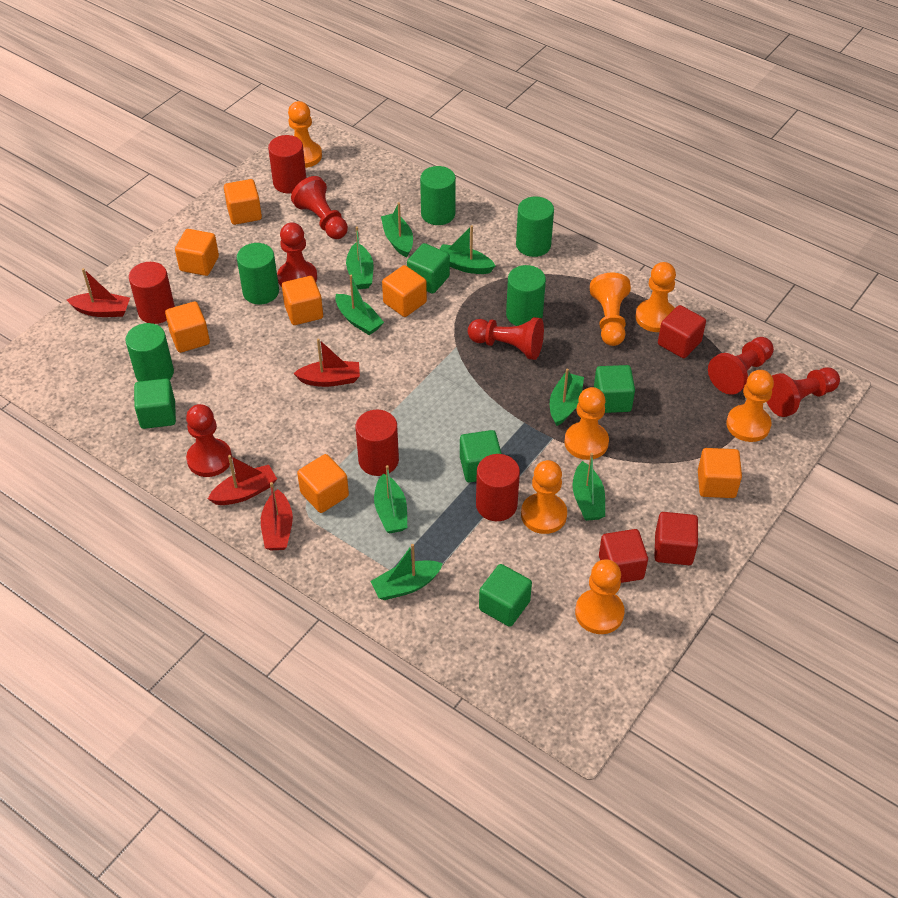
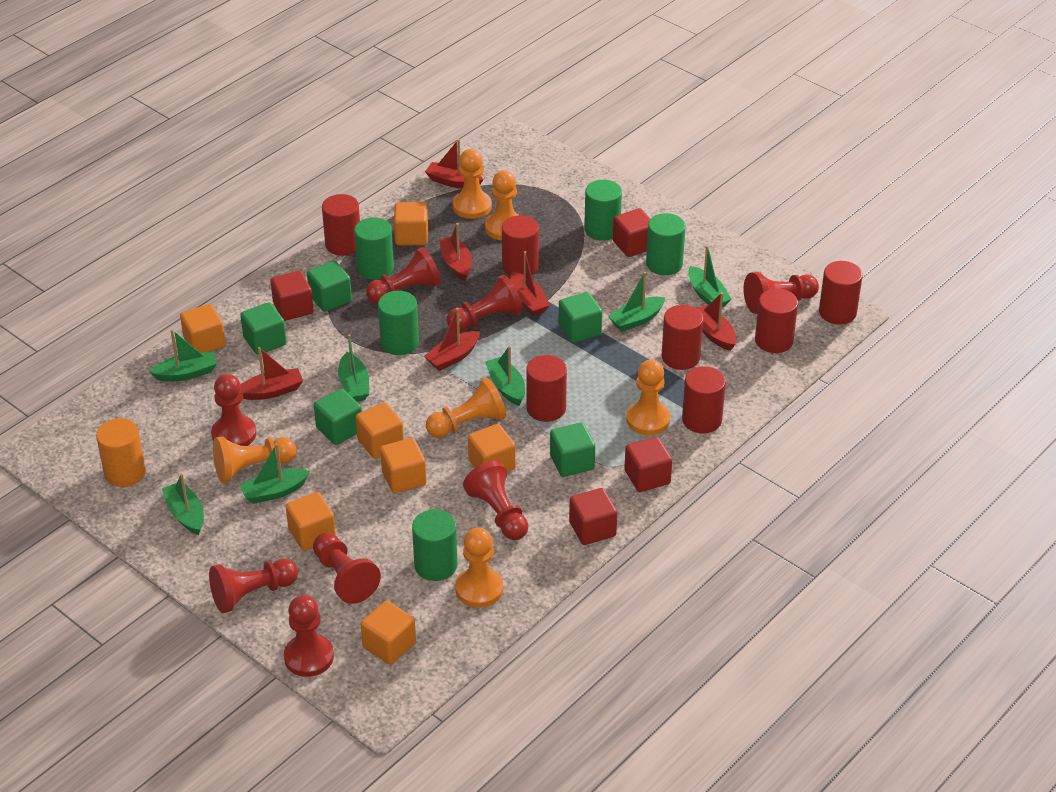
green boat: [335,275,384,335] [346,227,374,289] [370,544,443,600] [374,465,407,533] [381,202,413,258] [440,225,496,274] [550,369,584,426] [573,453,605,521] = 8 -> [149,329,217,382] [162,473,204,535] [240,443,310,504] [338,334,369,401] [485,346,525,406] [608,272,665,332] [688,246,732,307] = 7
orange cylinder: none = 0 -> [96,418,146,487] = 1
orange pawn: [288,101,322,168] [521,460,567,534] [564,387,609,460] [575,559,625,634] [590,273,631,346] [635,262,676,332] [726,370,774,442] = 7 -> [213,437,297,483] [426,378,506,438] [453,149,492,219] [455,527,503,608] [485,170,518,240] [626,359,671,435] = 6
red boat: [67,268,130,317] [208,455,277,505] [261,482,293,550] [293,339,360,387] = 4 -> [241,347,303,400] [424,308,480,371] [425,139,484,189] [439,223,472,281] [510,251,550,316] [697,292,737,351] = 6
red cube: [599,529,648,583] [654,512,698,565] [658,305,706,358] = 3 -> [271,271,313,321] [569,488,617,545] [613,208,650,257] [624,437,672,492] = 4
red cylinder: [129,262,175,324] [268,135,306,193] [355,410,399,476] [476,454,520,521] = 4 -> [322,194,360,256] [502,215,539,276] [526,355,567,422] [662,305,703,370] [682,366,726,433] [755,289,798,353] [819,261,863,324] = 7
red pawn: [186,404,232,477] [277,222,317,287] [291,176,348,239] [468,317,544,360] [708,337,774,395] [767,367,840,417] = 6 -> [209,559,298,613] [211,374,256,446] [284,595,334,677] [313,533,381,604] [366,247,441,304] [447,275,523,332] [463,461,529,540] [744,272,819,314] = 8

